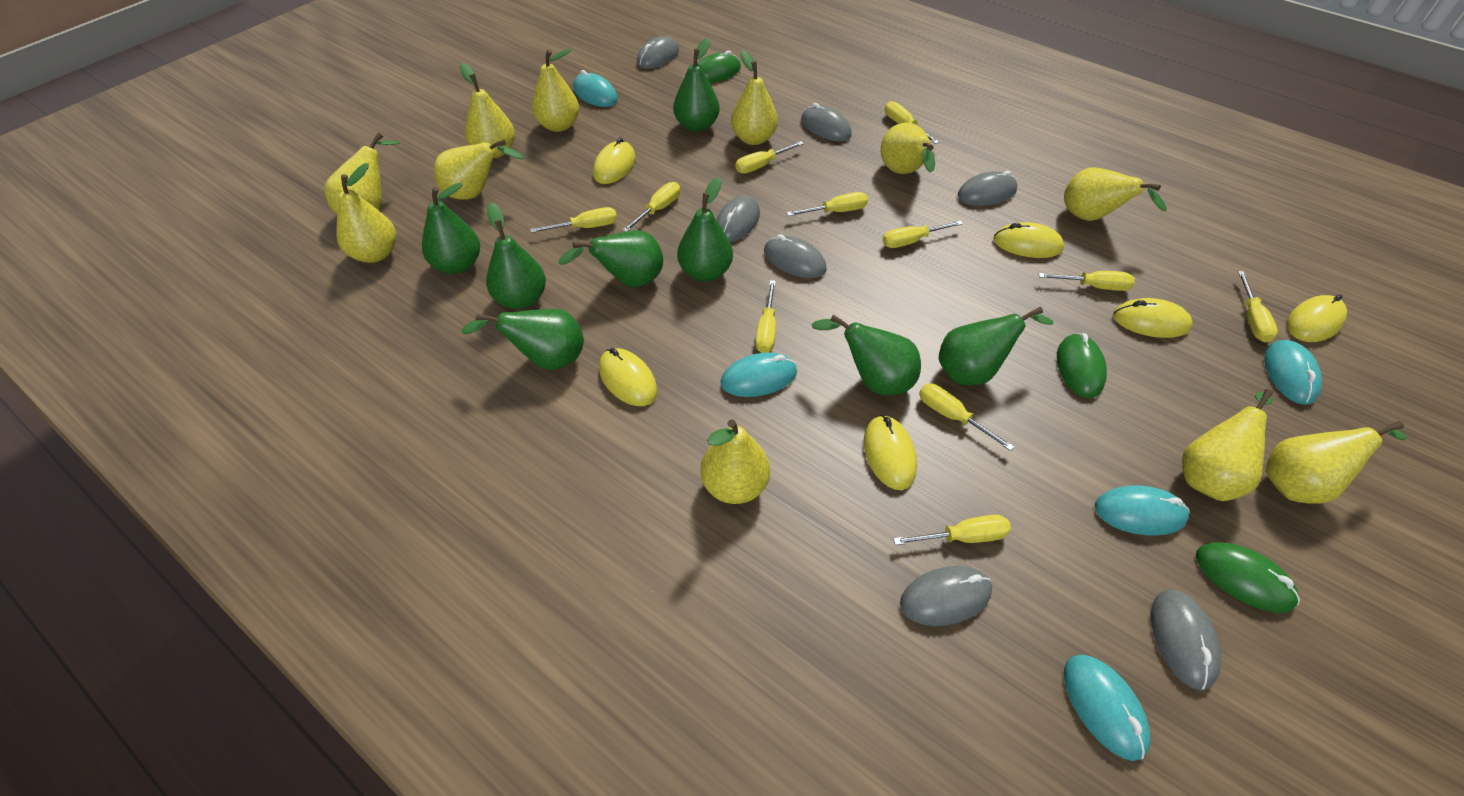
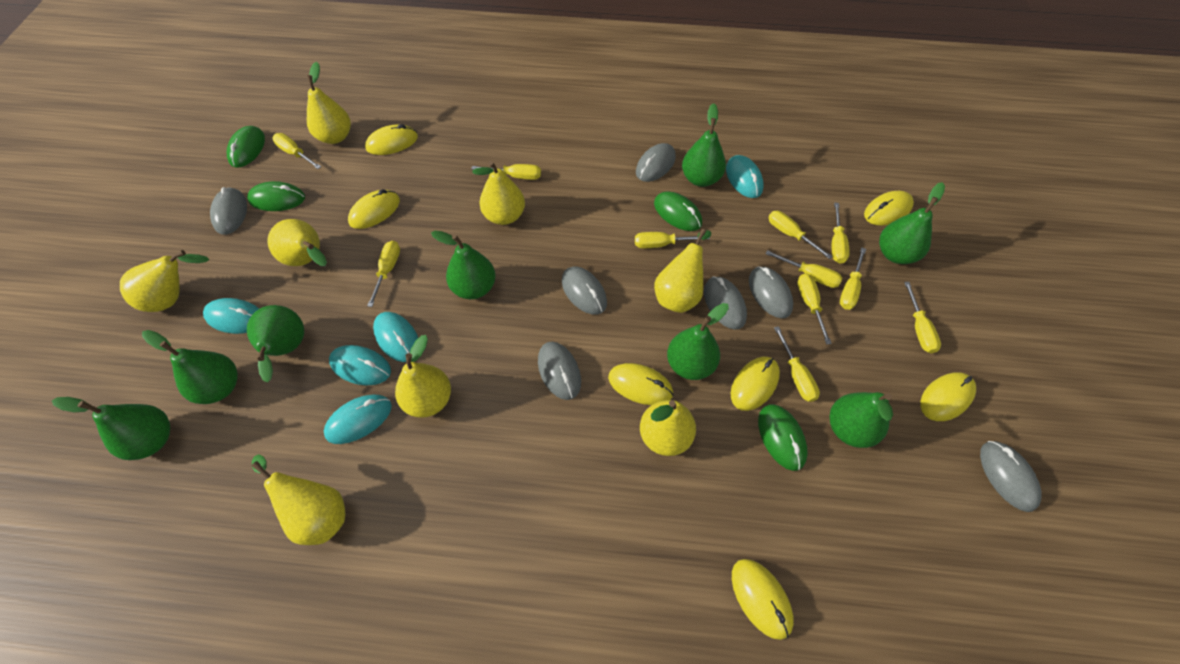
green mouse: [697,50,741,83] [1057,333,1107,398] [1196,542,1300,613] = 3 -> [227,126,265,167] [247,181,305,211] [654,191,702,231] [758,404,808,471] = 4
yellow mouse: [593,138,635,184] [599,348,657,406] [864,415,917,490] [993,222,1064,258] [1113,298,1192,338] [1287,294,1347,342] = 6 -> [348,189,400,229] [365,124,418,155] [608,363,673,405] [731,357,780,411] [732,559,794,640] [864,191,914,226] [920,373,976,421] = 7
yellow pear: [324,133,400,214] [336,163,396,263] [434,140,524,200] [460,63,515,158] [532,49,579,132] [700,419,770,504] [731,50,778,145] [881,123,935,174] [1064,167,1167,221] [1182,389,1273,501] [1266,421,1407,504] = 11 -> [120,250,209,312] [252,454,345,545] [268,219,327,266] [307,62,351,144] [395,335,451,418] [473,161,525,225] [640,400,696,456] [654,229,711,313] = 8

